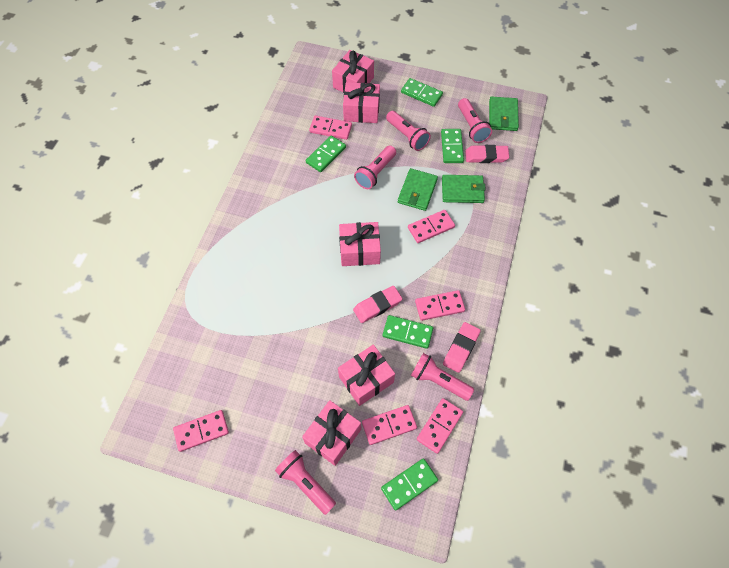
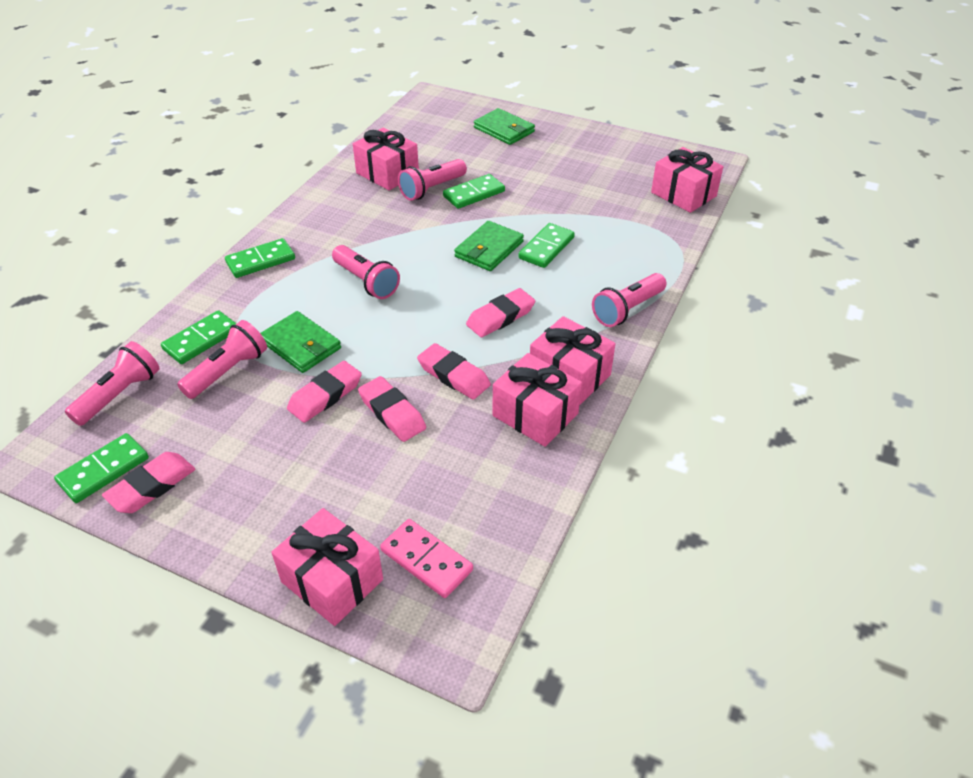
pink domino: [173,410,229,452] [309,115,352,140] [362,405,417,445] [408,210,455,243] [415,290,465,321] [417,398,463,454] = 6 -> [380,519,473,598] = 1
pink eraser: [353,286,402,323] [443,322,481,373] [465,145,509,163] = 3 -> [102,452,195,513] [287,361,362,423] [358,376,426,442] [417,343,491,400] [466,288,535,337] = 5

